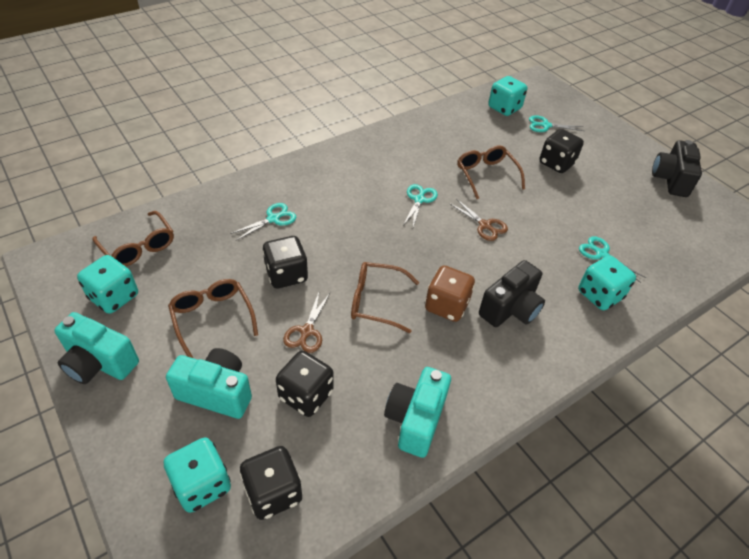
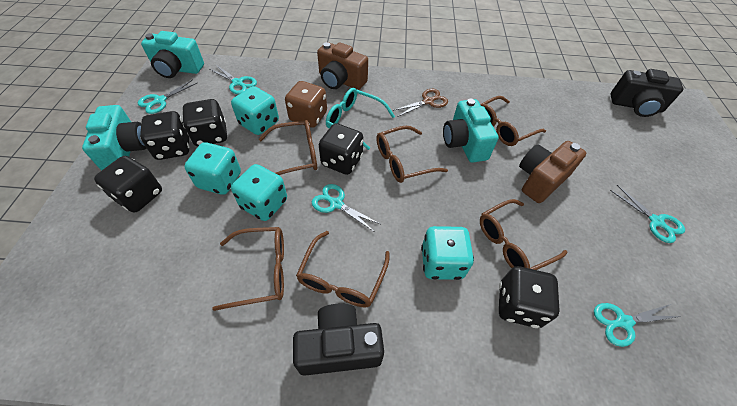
black dice: [240,446,302,520] [262,236,308,288] [276,351,334,417] [539,129,584,173] = 4 -> [94,156,162,213] [140,111,190,160] [182,99,227,146] [319,123,363,175] [499,266,560,328] = 5
brown camera: none = 0 -> [317,42,368,90] [519,141,586,203] = 2
brown glasses: [93,211,174,266] [168,279,258,358] [351,262,419,333] [457,145,525,199] = 4 -> [212,227,284,311] [259,120,317,175] [296,231,390,308] [376,126,448,183] [480,96,546,146] [480,199,567,270] = 6
brown scissors: [283,290,330,353] [449,199,508,241] = 2 -> [393,89,448,117] = 1
turquoise glasses: none = 0 -> [326,88,395,150] = 1
turquoise scissors: [230,203,296,240] [403,184,438,227] [529,115,584,132] [579,236,646,283] = 4 -> [138,79,198,114] [209,65,257,94] [312,184,380,231] [594,303,681,347] [610,185,685,243] = 5

